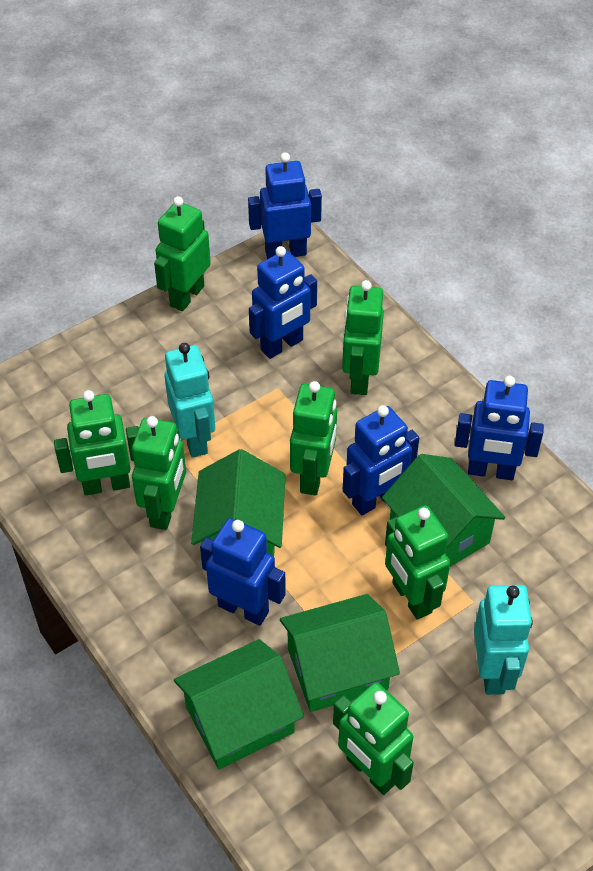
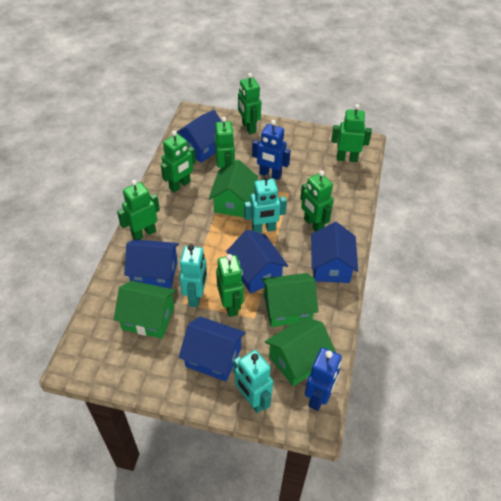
blue house: none = 0 -> [124,239,179,289] [177,110,222,163] [179,316,246,382] [226,230,288,294] [311,222,358,283] = 5
blue robot: [200,518,286,626] [248,152,322,259] [249,246,317,359] [343,405,419,515] [455,376,544,480] = 5 -> [252,120,291,180] [305,347,342,411] = 2
turquoise robot: [164,343,215,458] [474,585,533,695] = 2 -> [180,244,207,307] [233,350,273,413] [244,175,287,233] = 3

